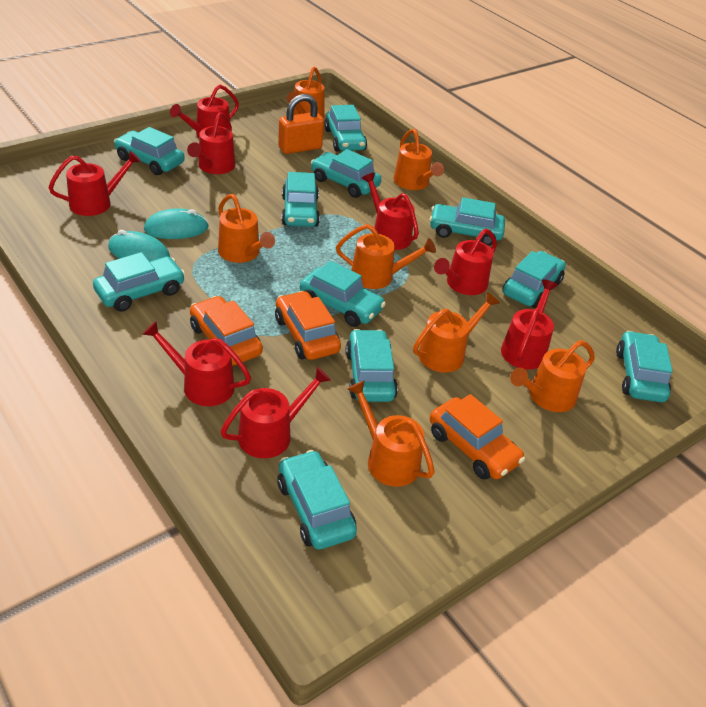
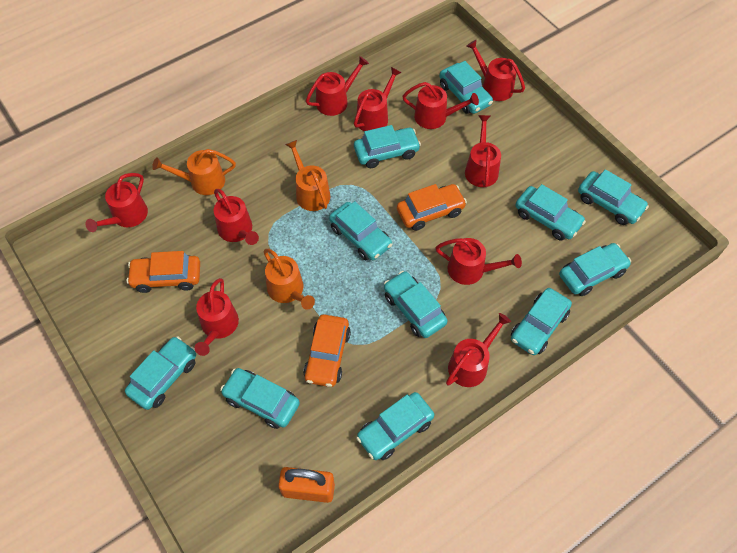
orange watering can: [218,194,275,263] [287,67,324,119] [336,224,436,289] [347,380,435,487] [393,129,444,190] [413,292,500,372] [510,340,595,412] = 7 -> [152,149,236,195] [263,249,315,310] [285,140,330,211] = 3
red watering can: [48,150,141,216] [143,321,251,406] [170,84,239,138] [187,112,235,174] [220,367,331,458] [362,172,419,250] [434,229,497,295] [501,279,558,370] = 8 -> [86,173,148,232] [195,278,239,356] [214,189,259,245] [306,56,369,116] [354,67,402,131] [402,82,479,129] [436,238,522,285] [446,313,511,387] [465,115,501,187] [466,39,525,101] = 10
turquoise mouse: [108,230,170,261] [144,208,209,239] = 2 -> none = 0

